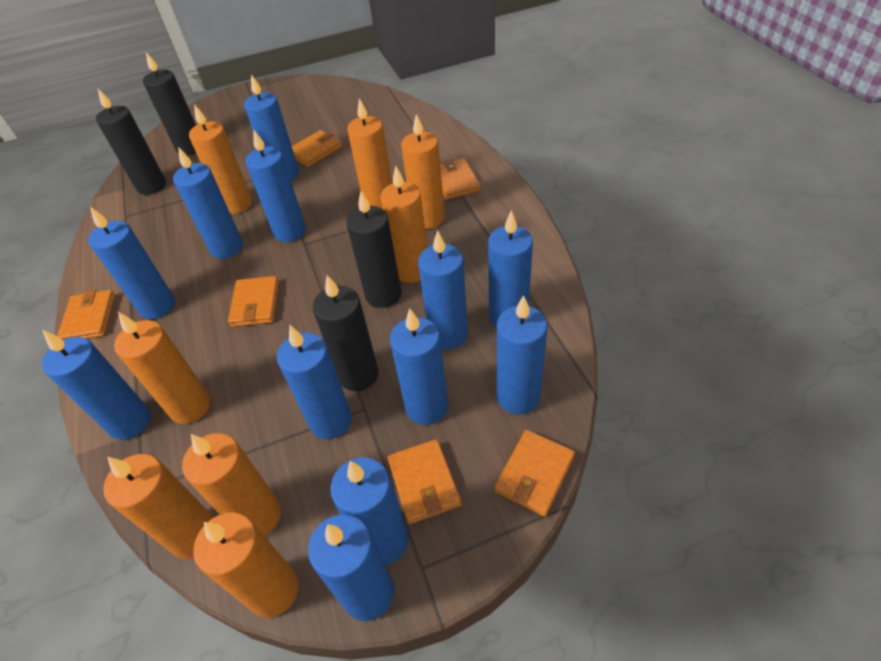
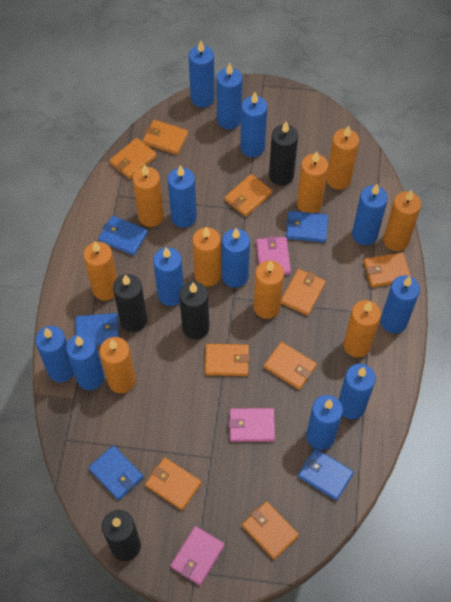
blue wallet: none = 0 -> [75,313,119,346] [88,445,143,500] [98,216,148,256] [286,211,328,243] [298,448,354,501] = 5
orange candle: [103,454,214,559] [114,312,210,424] [182,433,281,536] [189,104,252,214] [193,512,299,618] [347,98,392,208] [380,166,427,283] [401,114,445,229] = 8 -> [83,242,117,301] [99,337,136,393] [132,164,164,227] [192,227,221,286] [254,260,284,319] [297,151,328,213] [327,125,359,190] [344,300,381,358] [383,190,421,251] = 9
orange wallet: [57,290,115,340] [228,276,279,327] [292,130,342,167] [387,439,461,524] [440,158,481,200] [494,430,575,517] = 6 -> [110,138,157,179] [143,120,188,155] [145,457,201,510] [205,344,250,376] [225,174,272,217] [242,502,299,559] [264,342,317,390] [281,269,326,316] [363,252,411,287] = 9
pink wallet: none = 0 -> [170,526,225,585] [229,408,275,442] [256,236,291,275] = 3

